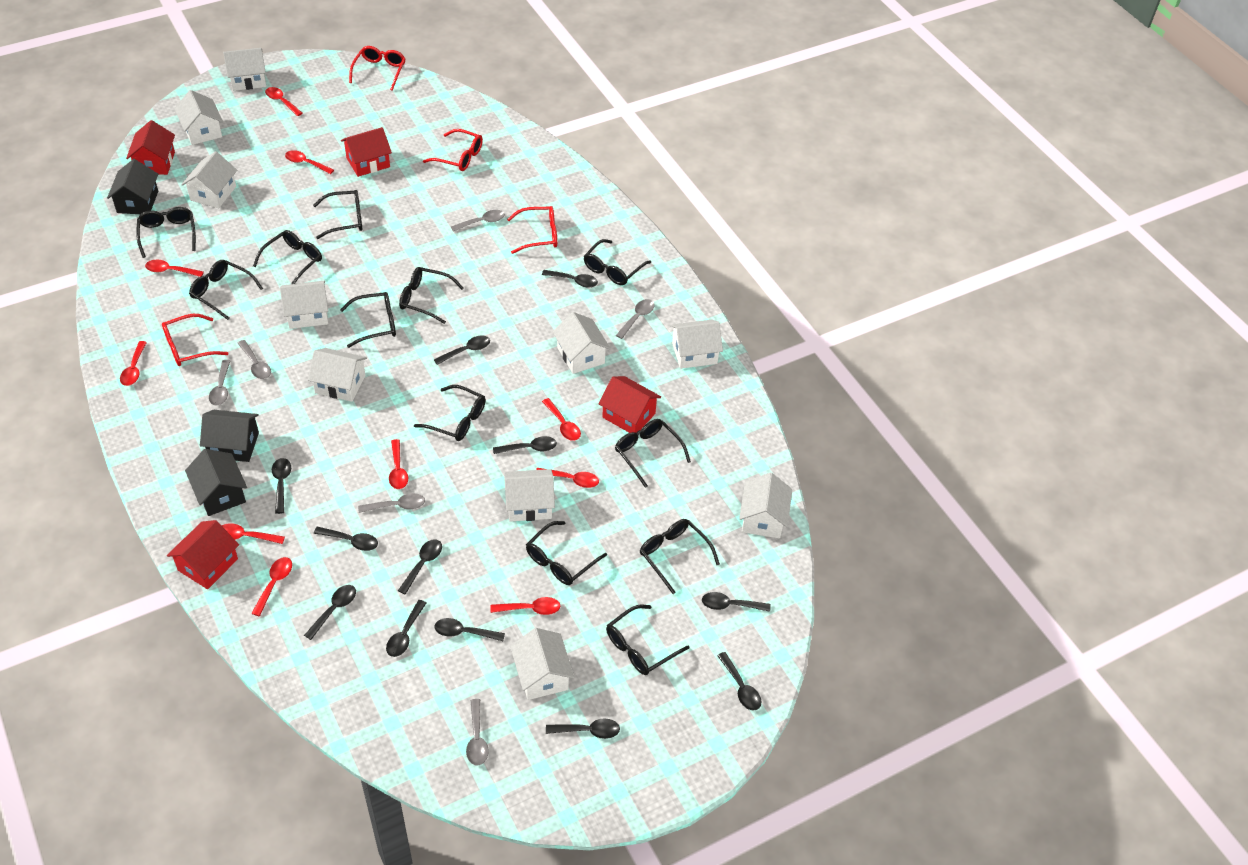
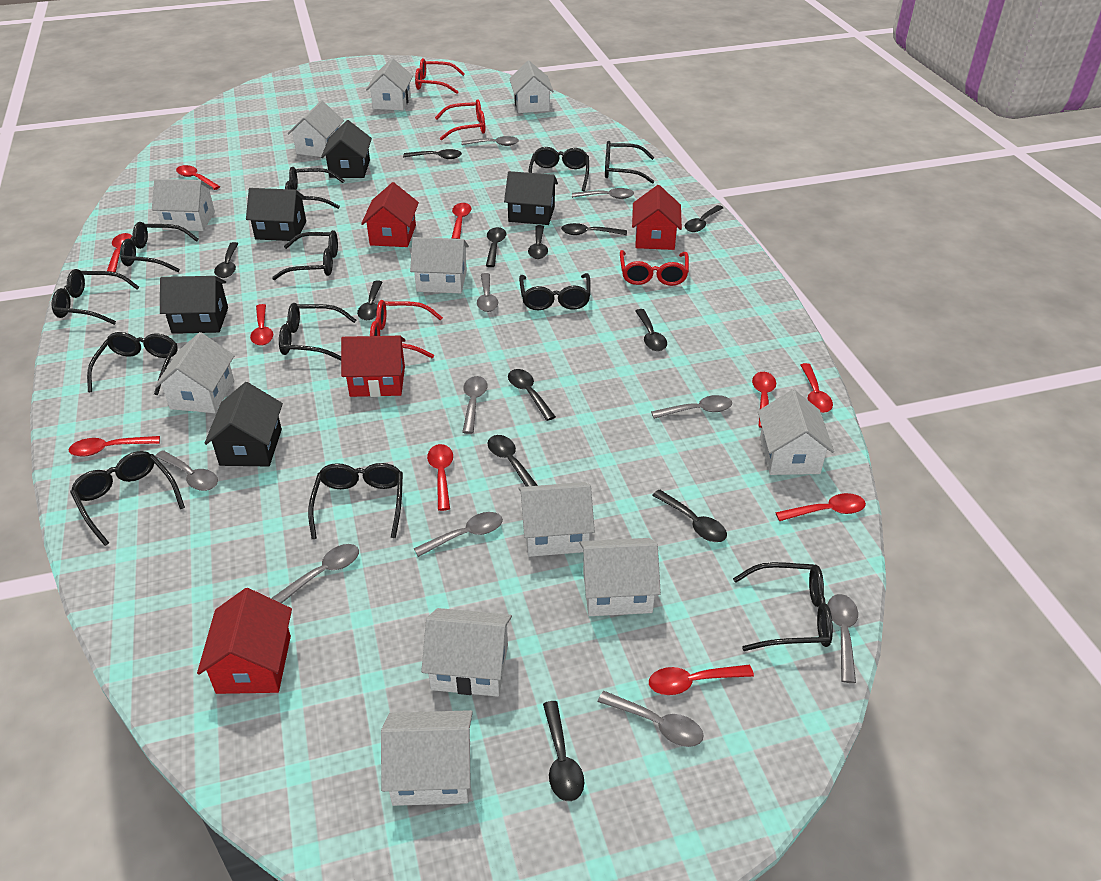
black house: [107,159,158,214] [185,449,247,516] [200,410,259,462] = 3 -> [160,276,228,334] [204,382,283,466] [246,188,306,241] [321,120,372,178] [504,171,558,225] = 5
grey spoon: [209,360,230,406] [237,340,271,379] [358,493,425,513] [451,210,505,231] [466,699,489,766] [616,299,655,339] = 6 -> [155,450,218,491] [272,544,359,603] [414,512,503,557] [461,136,519,146] [462,376,487,434] [477,273,498,312] [572,188,634,199] [598,691,704,747] [651,395,732,419] [827,594,858,683] = 10
white house: [174,90,223,145] [181,151,237,208] [223,48,266,91] [280,281,328,329] [308,348,367,402] [504,469,555,521] [510,628,575,700] [553,312,610,374] [670,320,723,369] [739,472,792,538] = 10 -> [152,179,215,231] [155,332,234,413] [287,101,344,158] [366,58,413,111] [381,710,473,806] [410,237,469,293] [421,608,512,697] [509,61,554,113] [518,482,595,557] [579,538,661,616] [758,389,834,475] = 11

